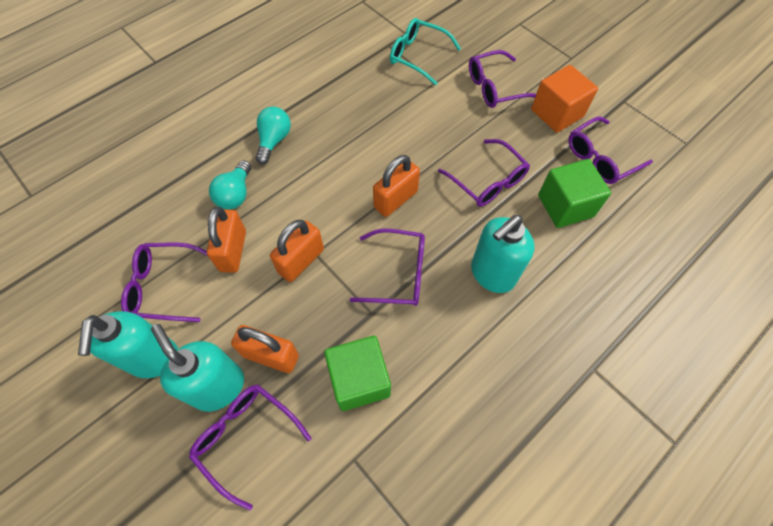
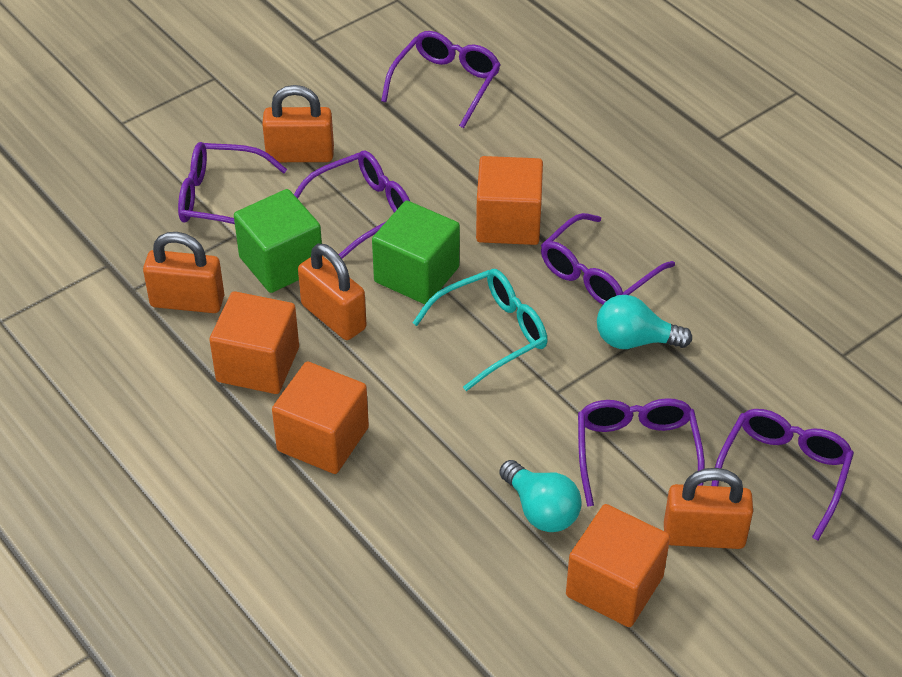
orange cube: [531,65,598,133] = 1 -> [209,291,299,394] [272,361,369,474] [476,156,543,245] [566,504,670,627] = 4
turquoise soap dispenser: [78,311,178,378] [151,324,244,412] [471,215,535,293] = 3 -> none = 0

